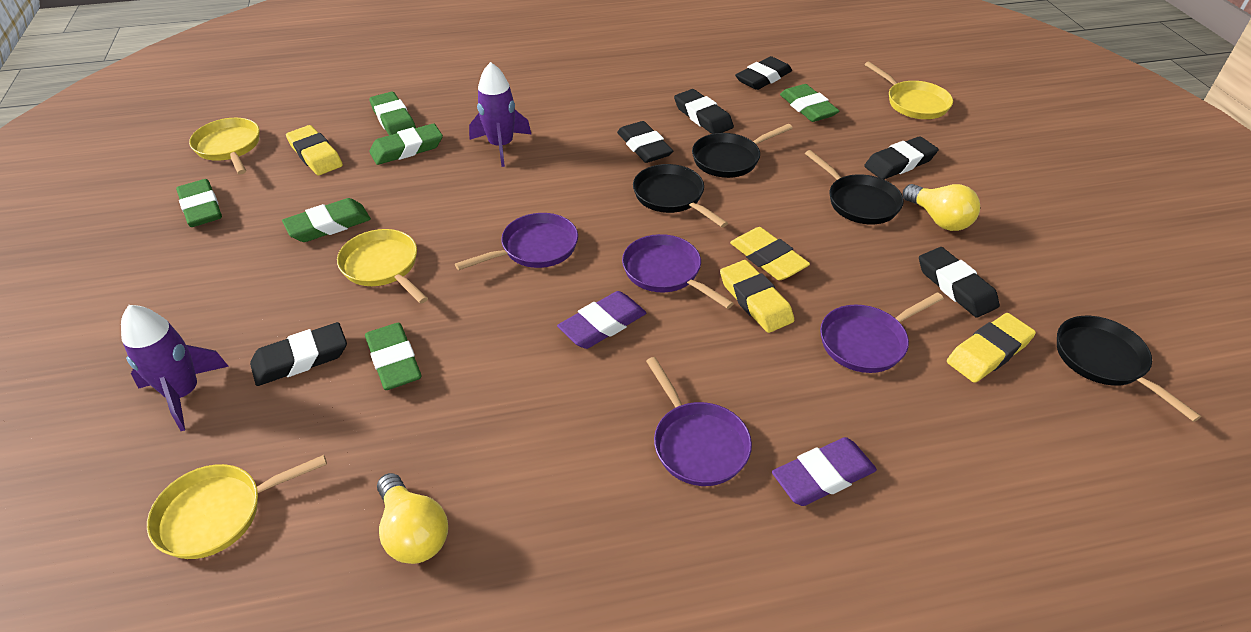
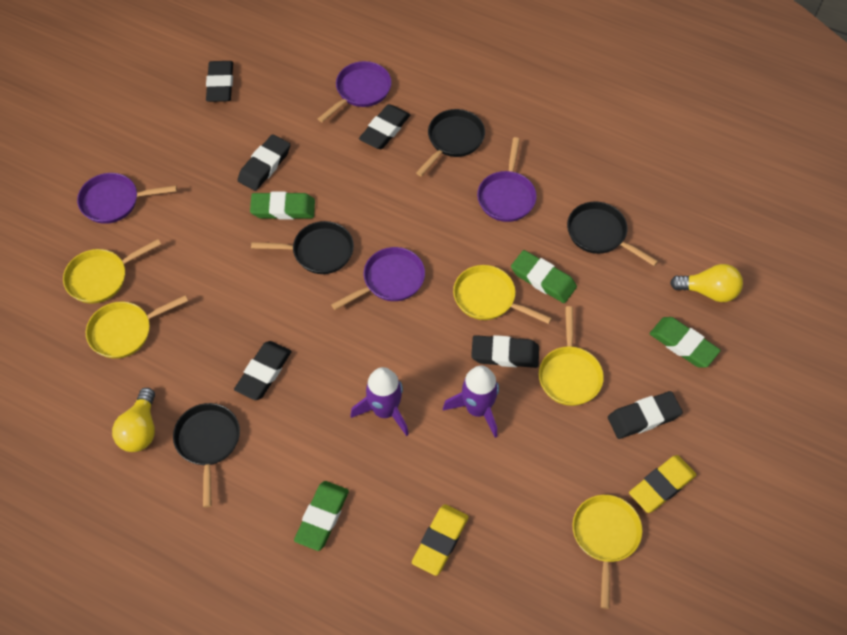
green eraser: [176,179,222,227] [282,198,371,242] [365,323,422,390] [369,91,416,135] [369,123,443,165] [780,84,839,122] = 6 -> [250,192,315,219] [294,481,349,551] [511,250,577,303] [650,317,721,368] = 4
purple eraser: [557,291,646,349] [772,437,877,506] = 2 -> none = 0
yellow eraser: [286,125,343,175] [720,260,794,333] [730,227,810,280] [947,313,1036,383] = 4 -> [412,504,469,576] [629,455,696,513] = 2
yellow pan: [147,455,327,559] [189,118,260,174] [337,229,428,304] [864,61,953,119] = 4 -> [63,239,161,304] [86,295,188,359] [453,265,552,324] [539,306,604,406] [573,495,642,609] = 5

